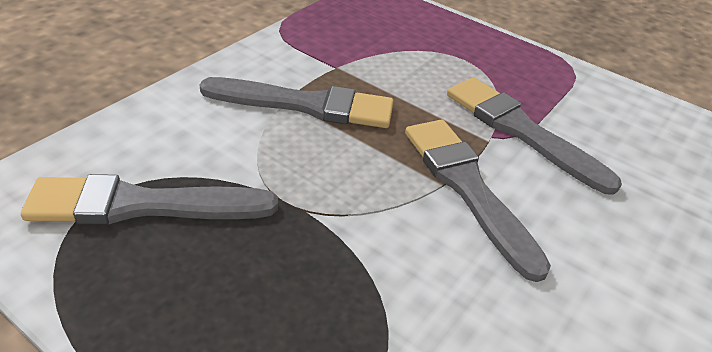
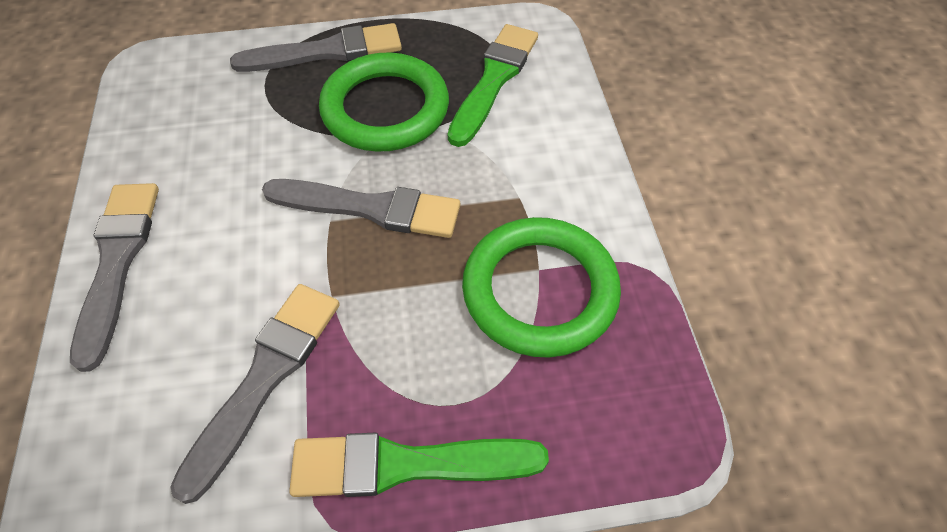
green brush: none = 0 -> [289,433,549,497] [448,24,538,147] = 2
green ring: none = 0 -> [319,52,449,152] [462,217,621,358] = 2

